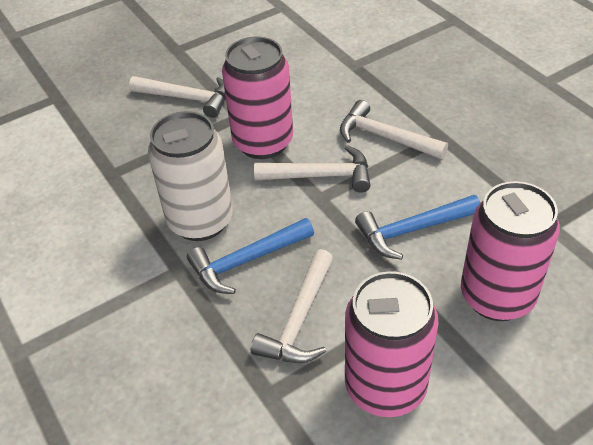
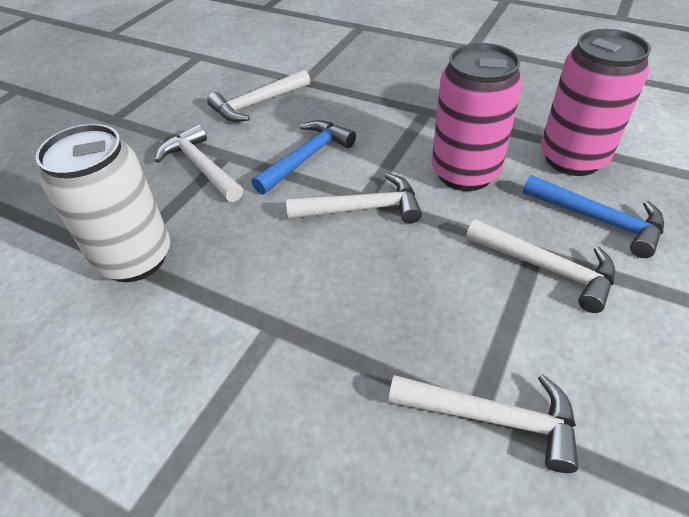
pink can: [222,36,293,159] [345,271,439,417] [461,181,560,321] = 3 -> [432,43,523,191] [541,29,651,176] = 2
white hammer: [129,76,226,118] [251,249,333,363] [254,145,371,193] [340,100,448,159] = 4 -> [155,124,243,202] [207,70,310,122] [286,173,422,224] [388,374,579,473] [466,219,615,313] = 5

